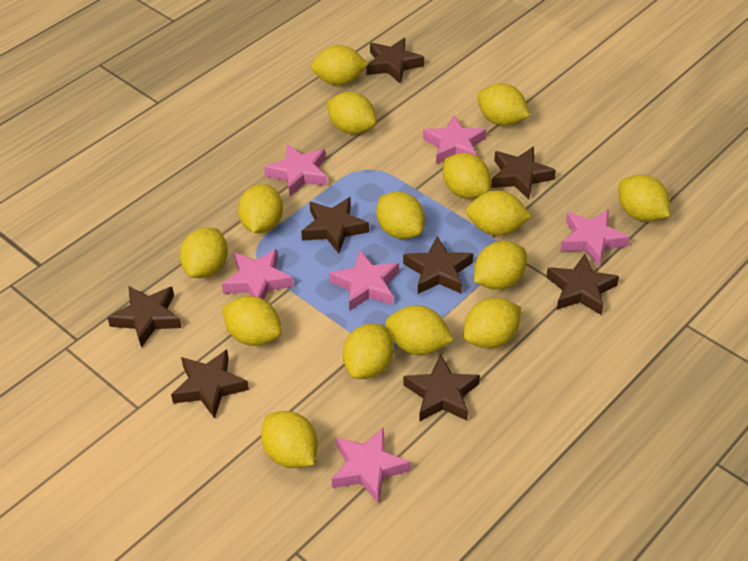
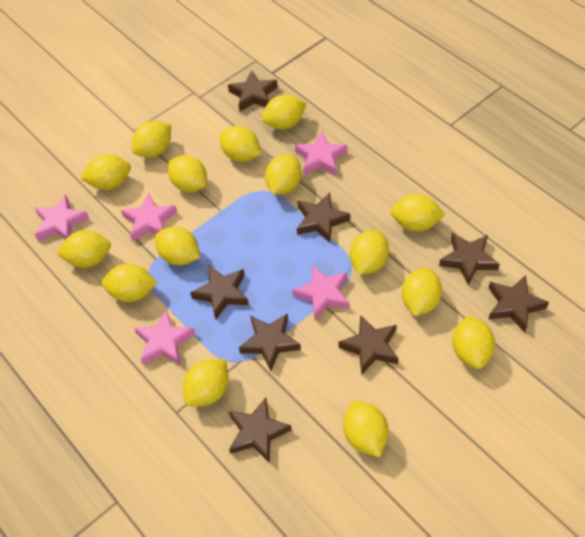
pink star: [222,249,294,300] [264,144,328,196] [329,250,399,311] [331,427,410,504] [423,115,486,164] [560,209,630,267] = 6 -> [35,194,89,241] [121,193,177,242] [134,310,195,365] [292,265,350,320] [295,131,348,176] = 5

